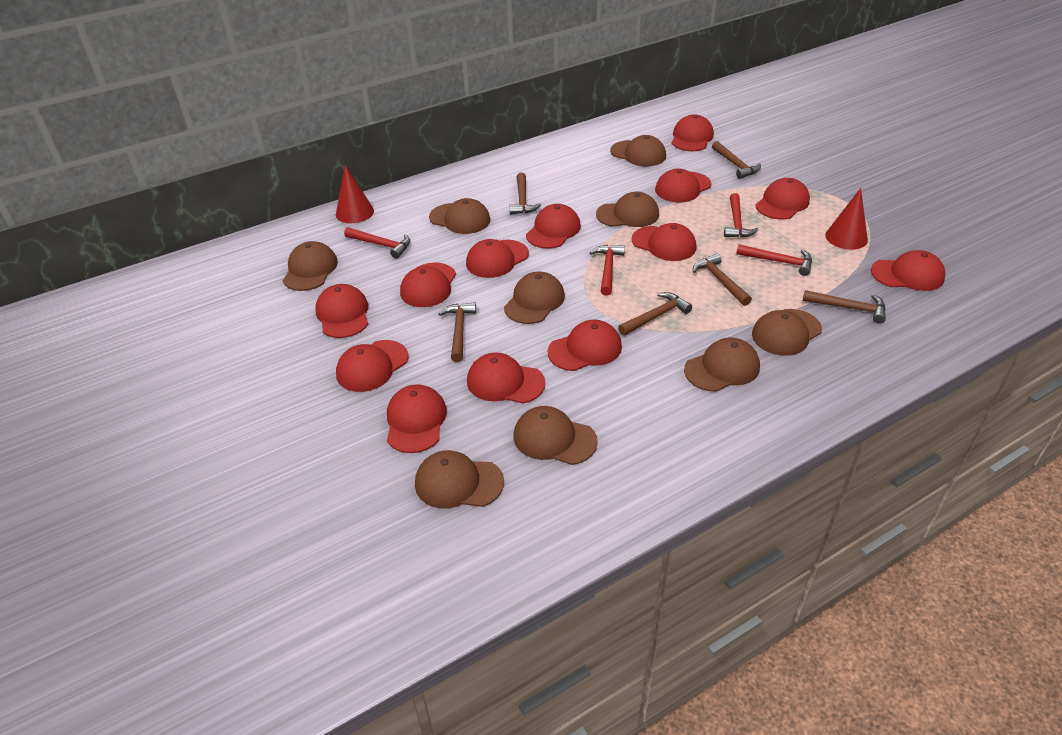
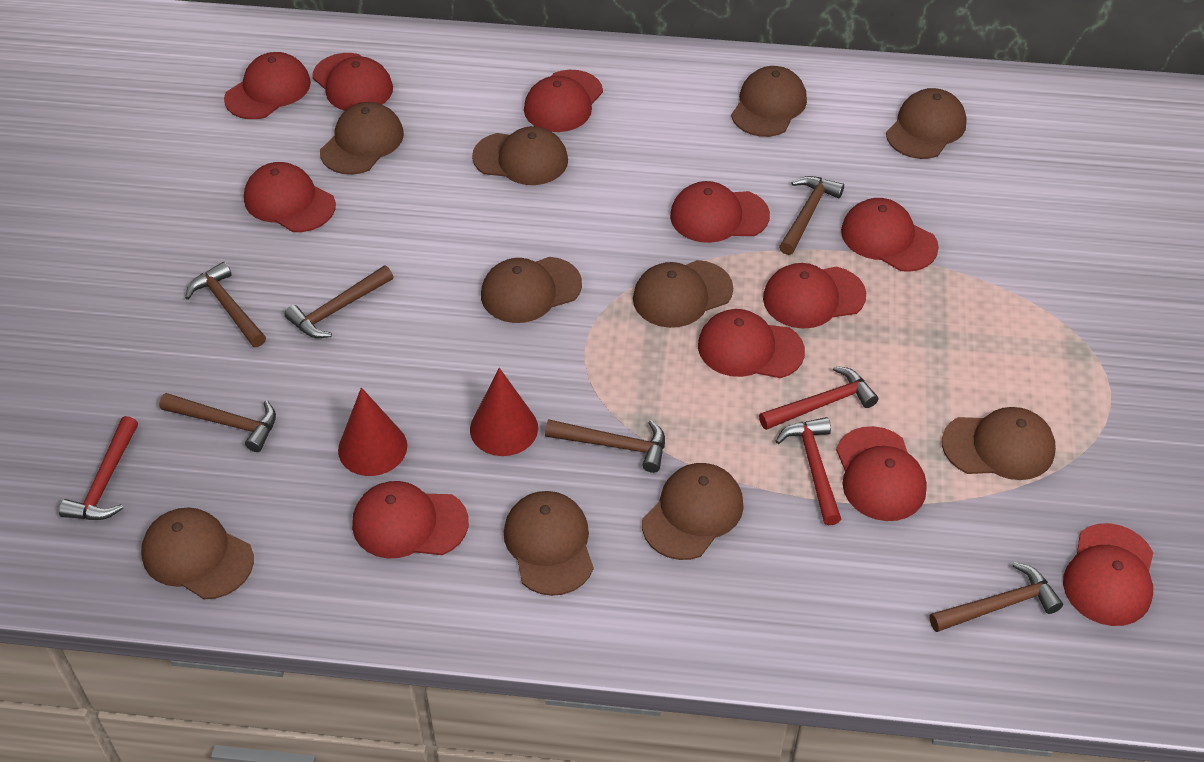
brown cap: [283,241,338,291] [415,450,504,509] [429,198,490,234] [504,272,565,324] [514,406,598,465] [596,192,659,227] [610,135,666,167] [684,337,760,392] [752,309,822,356] = 9 -> [141,507,254,599] [320,102,404,175] [472,126,568,185] [481,257,582,323] [504,491,593,596] [633,260,733,328] [642,463,744,560] [731,66,807,137] [886,88,967,159] [942,407,1056,480] = 10
red cap: [315,284,368,338] [336,340,409,392] [387,384,447,453] [400,263,456,307] [466,239,529,278] [467,352,546,403] [526,204,581,249] [548,320,622,371] [632,223,696,261] [655,169,712,203] [671,114,714,151] [755,178,810,219] [871,250,946,291] = 13 -> [224,52,311,119] [244,162,336,232] [312,53,393,111] [352,481,469,558] [524,70,603,132] [670,181,770,243] [698,309,805,378] [763,263,866,329] [836,426,927,521] [841,198,939,272] [1063,523,1153,626] = 11
red hammer: [344,227,410,259] [590,245,625,296] [724,193,758,238] [736,244,812,276] = 4 -> [59,416,138,520] [759,366,879,430] [776,417,841,525] = 3

